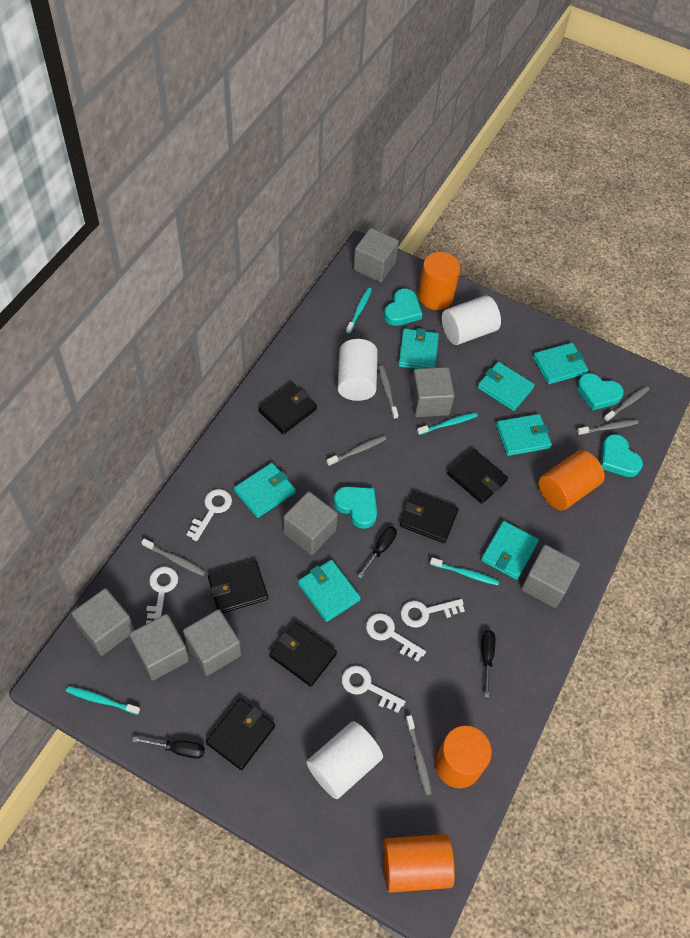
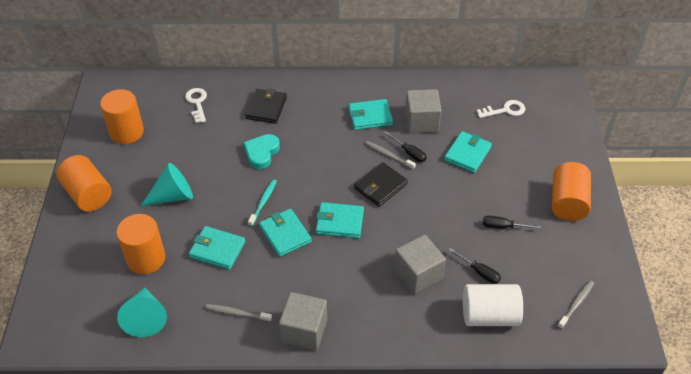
black wallet: [206,698,275,770] [208,561,268,613] [258,383,317,434] [270,622,337,687] [400,491,459,543] [447,449,508,504] = 6 -> [245,89,287,124] [354,162,408,207] = 2
grey cube: [71,588,134,656] [130,614,189,680] [183,609,241,676] [283,491,338,555] [353,228,399,282] [410,367,455,417] [521,545,580,608] = 7 -> [279,292,327,351] [394,235,446,294] [405,89,442,133] = 3
grey toothbrush: [141,539,206,576] [327,436,386,466] [378,365,398,419] [406,715,432,795] [577,419,638,435] [604,386,650,422] = 6 -> [206,304,272,322] [365,141,416,170] [558,280,594,329] = 3
turquoise cone: none = 0 -> [117,287,167,337] [141,163,193,206] = 2
turquoise heart: [334,486,377,529] [384,289,422,326] [577,373,624,411] [601,434,643,477] = 4 -> [243,134,280,169] = 1
turquoise toothbrush: [66,686,140,715] [346,288,372,334] [417,412,478,435] [430,557,499,585] = 4 -> [248,179,277,226] = 1
turquoise wallet: [234,463,296,518] [298,560,361,622] [398,328,439,369] [477,362,535,411] [481,521,539,580] [496,414,552,456] [533,343,588,384] = 7 -> [189,226,246,270] [259,209,312,257] [316,202,364,238] [348,99,393,130] [444,131,492,173] = 5
white cylinder: [307,721,383,799] [337,339,378,401] [442,295,501,345] = 3 -> [463,284,523,326] = 1
white key: [146,566,178,624] [186,489,232,541] [342,665,406,713] [366,613,426,662] [401,599,465,628] = 5 -> [185,88,207,123] [477,100,525,118] = 2

